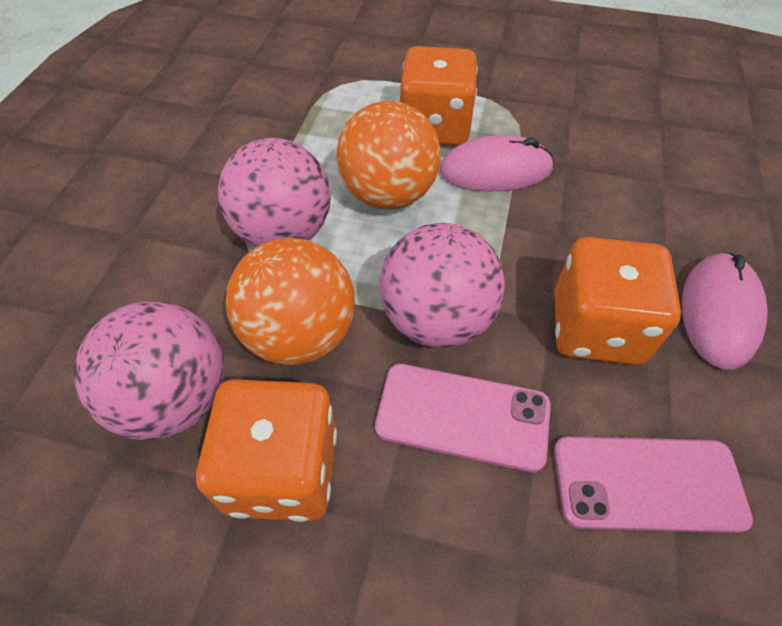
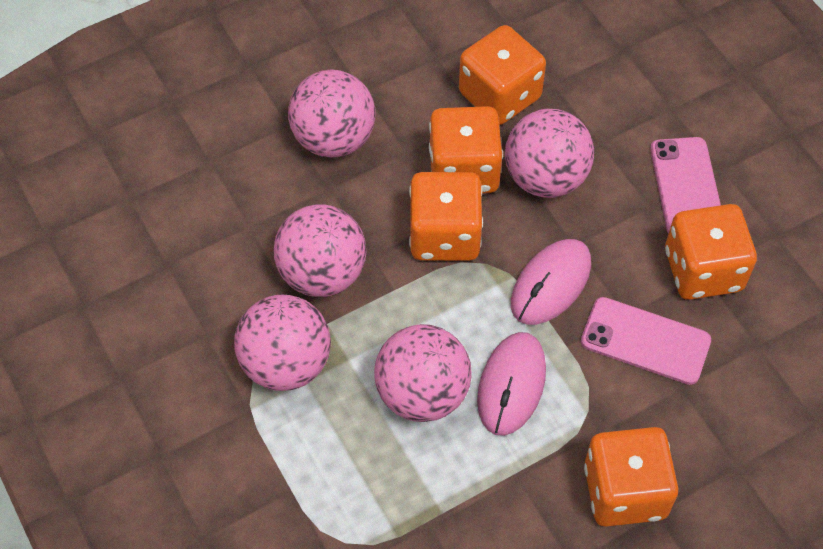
orange ball: [226,238,355,365] [336,101,441,210] = 2 -> none = 0
orange dice: [196,379,337,522] [400,46,478,146] [555,237,681,365] = 3 -> [409,172,483,261] [429,106,503,193] [459,25,546,125] [584,427,679,527] [665,204,757,300] = 5
pink ball: [74,301,225,440] [218,138,331,247] [379,223,505,348] = 3 -> [234,295,331,391] [273,204,367,297] [288,69,376,158] [374,324,472,422] [505,109,594,198] = 5

